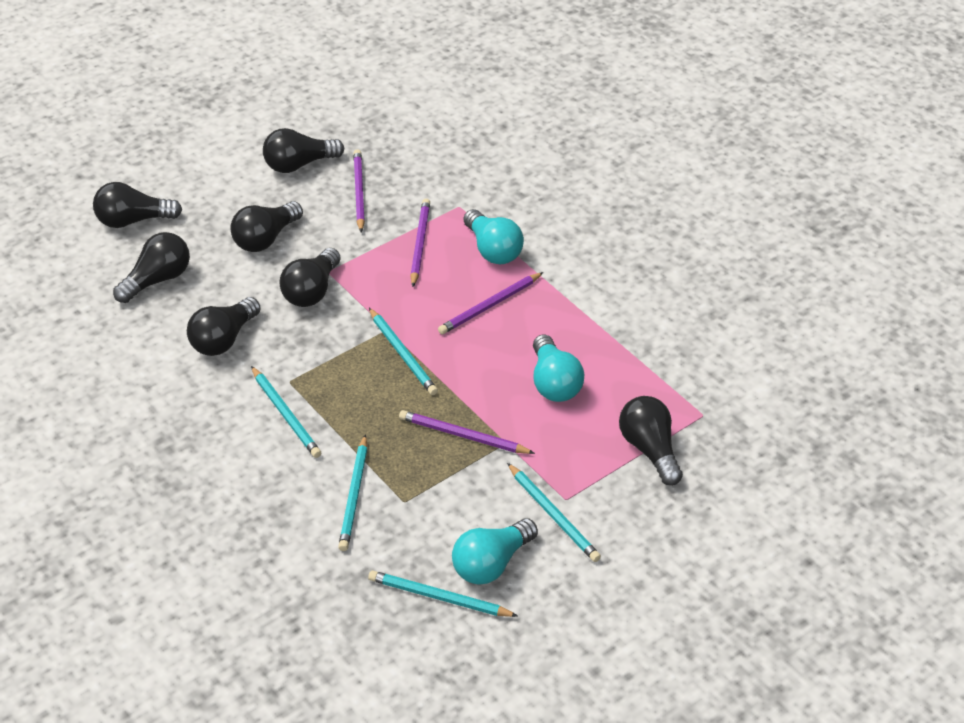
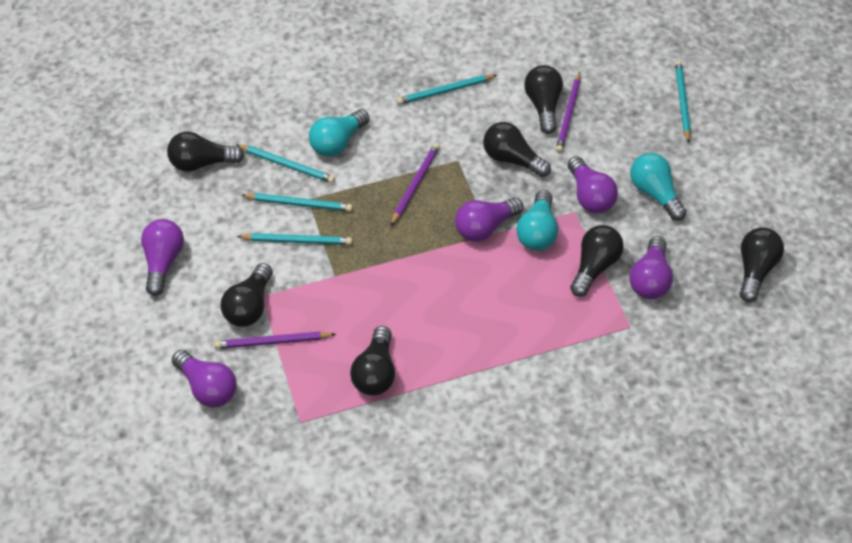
purple light bulb: none = 0 -> [141,219,184,296] [172,350,237,407] [455,198,523,242] [568,156,618,213] [629,236,673,299] = 5
purple pencil: [353,149,365,232] [399,410,535,454] [410,199,430,287] [438,272,544,334] = 4 -> [214,331,336,349] [391,143,440,226] [556,72,581,153] = 3

